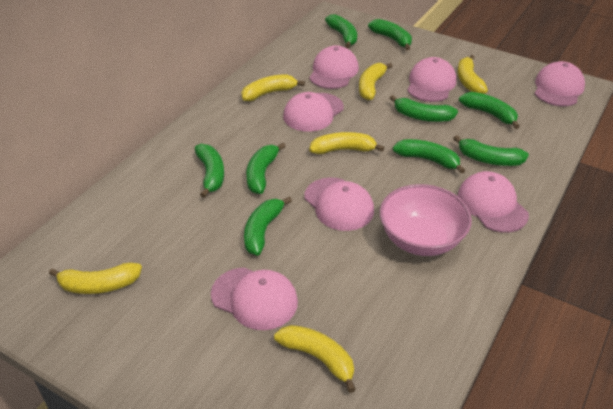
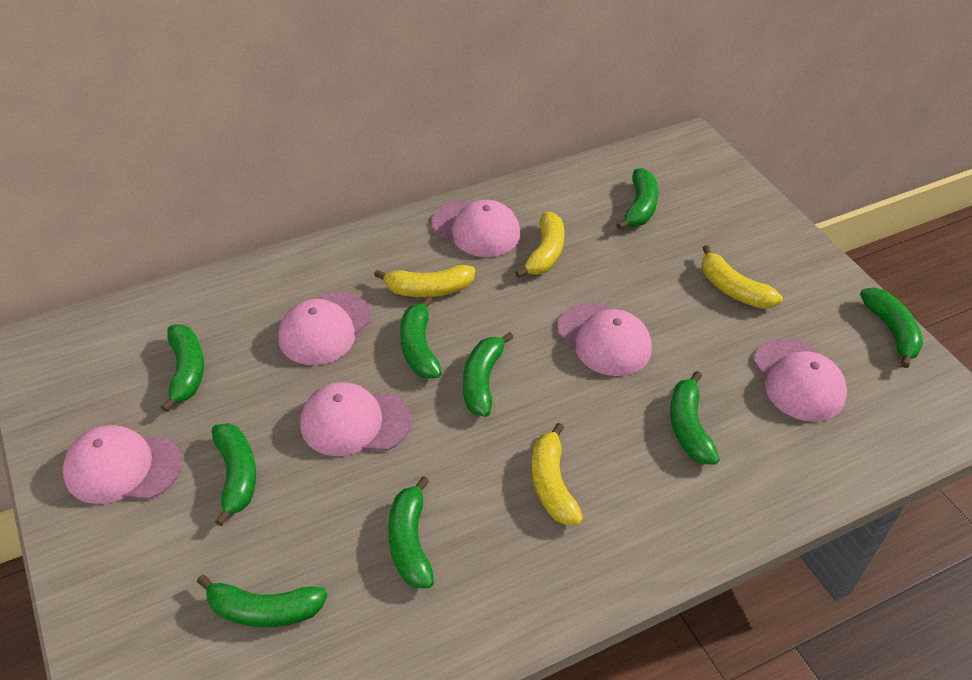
pink bowl: [380,184,472,256] = 1 -> none = 0
pink cap: [211,267,298,330] [283,92,344,132] [304,177,374,231] [309,45,359,89] [407,57,456,102] [458,171,529,233] [535,61,585,106] = 7 -> [63,425,183,504] [278,291,371,365] [300,382,412,456] [432,200,521,257] [557,302,652,376] [753,338,847,422] = 6
yellow banana: [49,263,142,294] [241,74,305,101] [274,325,356,393] [309,132,384,154] [359,63,393,100] [457,55,488,94] = 6 -> [374,265,475,297] [515,212,564,278] [532,422,583,525] [702,245,783,309] = 4

